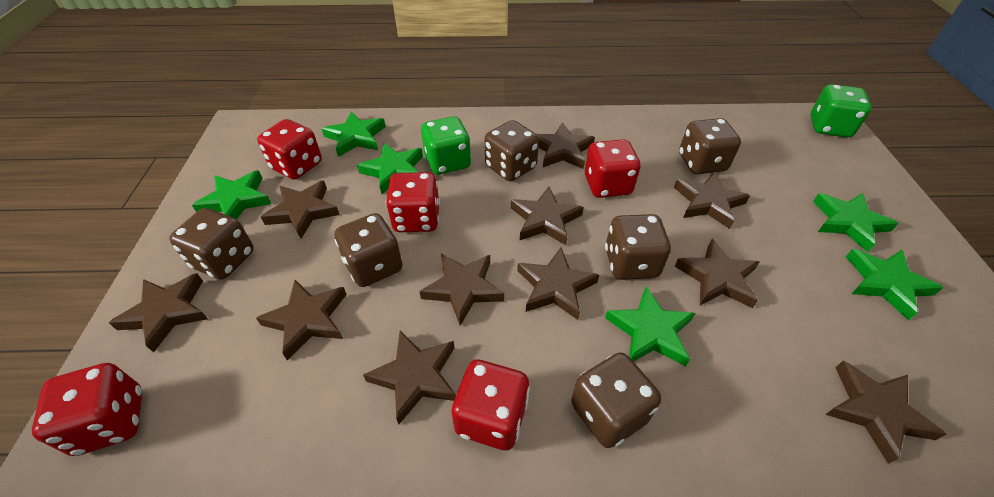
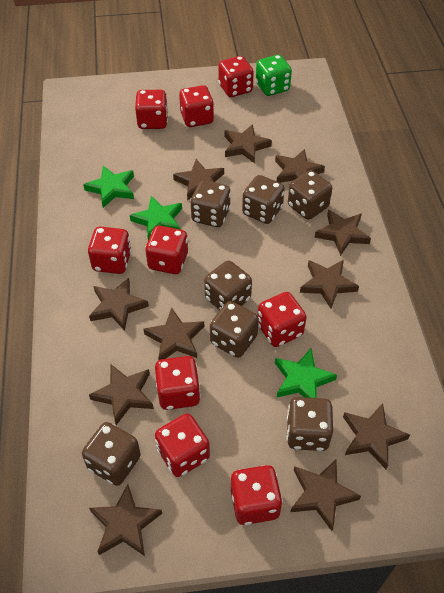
brown dice: [169,208,254,279] [335,213,403,287] [485,120,539,181] [571,352,662,448] [605,214,671,280] [679,118,741,174] = 6 -> [82,422,141,486] [190,180,231,227] [204,261,252,310] [210,301,259,358] [242,175,285,224] [287,397,333,451] [288,170,332,220] = 7
green dice: [421,116,471,175] [810,84,872,137] = 2 -> [256,55,292,96] = 1
green star: [192,170,271,219] [321,111,386,157] [357,143,423,194] [605,287,695,366] [813,193,899,252] [846,249,944,320] = 6 -> [83,166,134,208] [130,196,182,240] [275,348,337,398] = 3
red dice: [32,363,142,456] [257,119,322,179] [386,172,440,232] [452,360,530,451] [585,139,641,198] = 5 -> [88,227,132,274] [135,90,168,129] [145,226,188,274] [155,356,201,410] [155,414,210,477] [179,85,214,127] [218,56,254,97] [231,465,283,525] [258,292,306,347] = 9

